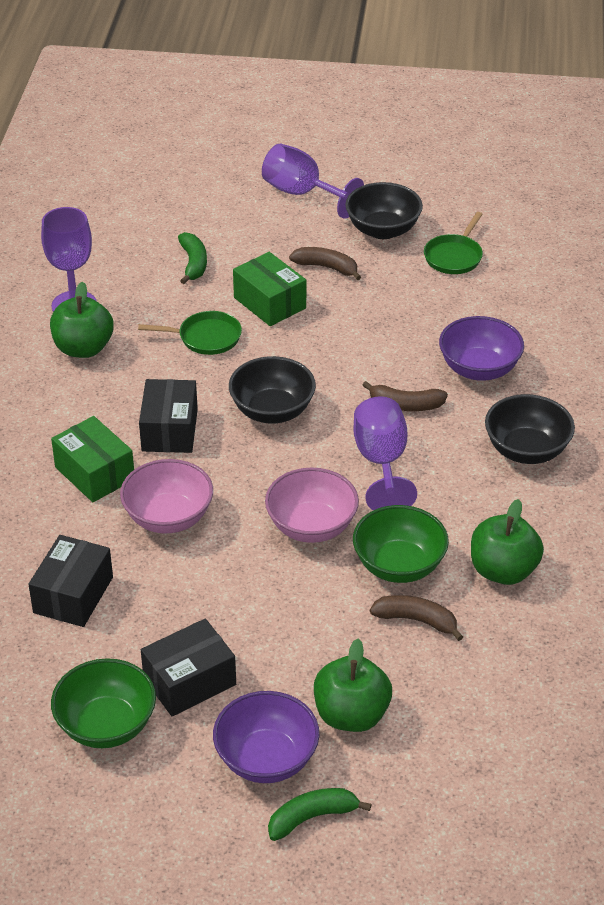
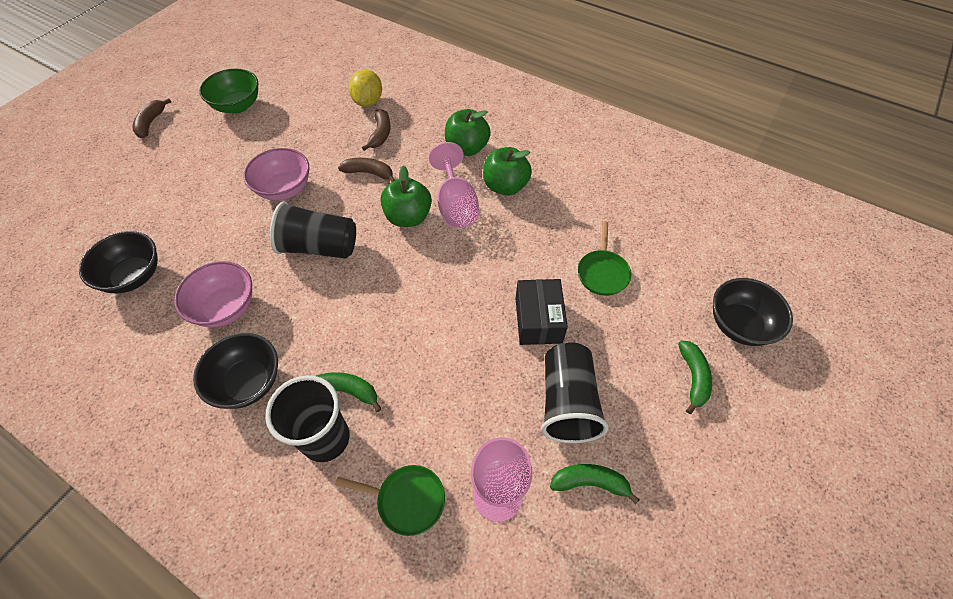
black box: [28,535,113,627] [139,379,198,453] [141,619,236,716] = 3 -> [515,279,568,345] = 1
black cup: none = 0 -> [265,375,350,462] [270,202,356,259] [541,342,609,443] = 3
green banana: [178,232,207,284] [268,788,372,841] = 2 -> [316,372,382,412] [550,464,639,505] [678,340,712,414] = 3
green bowl: [51,658,156,748] [353,505,449,583] = 2 -> [199,69,259,113] = 1
green box: [51,416,134,502] [233,252,306,326] = 2 -> none = 0
pink goblet: none = 0 -> [429,142,479,228] [471,437,532,522] = 2
purple bowl: [213,691,319,783] [439,316,524,381] = 2 -> none = 0
purple goblet: [41,207,96,312] [262,144,364,219] [354,396,417,510] = 3 -> none = 0
yellow lemon: none = 0 -> [349,69,382,107] = 1

